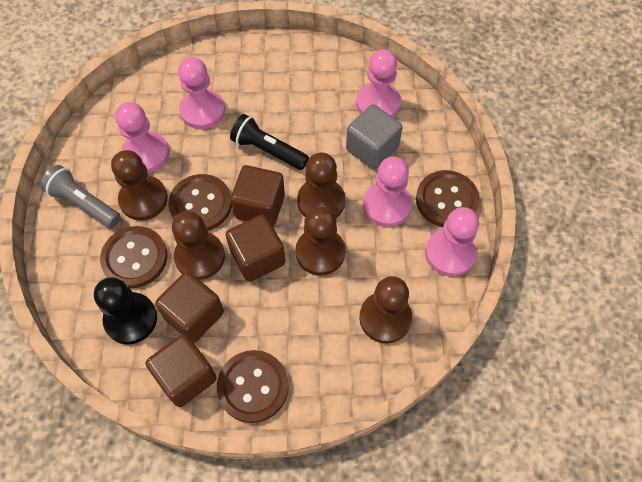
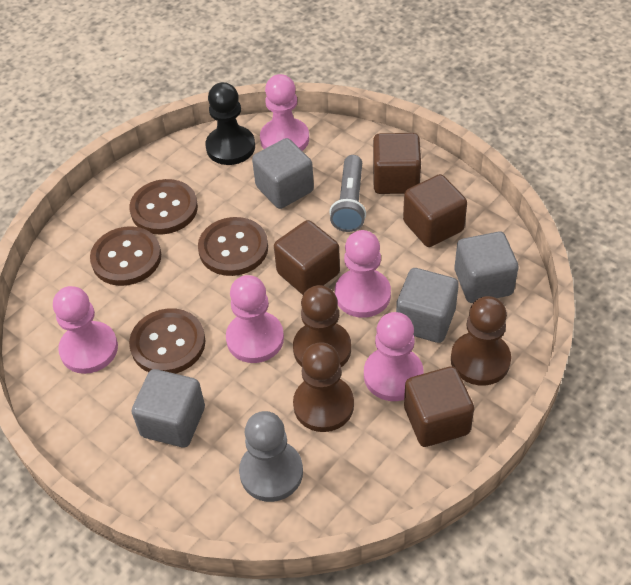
black flashlight: [230,114,309,170] = 1 -> none = 0
brown pawn: [111,150,168,221] [172,211,225,280] [296,206,345,276] [297,152,345,218] [359,276,412,343] = 5 -> [293,285,351,367] [293,342,354,432] [451,296,511,386] = 3
grey cube: [346,104,403,169] = 1 -> [132,369,205,447] [252,138,314,209] [396,268,459,343] [455,232,519,303] = 4
grey pawn: none = 0 -> [239,411,303,502] = 1

